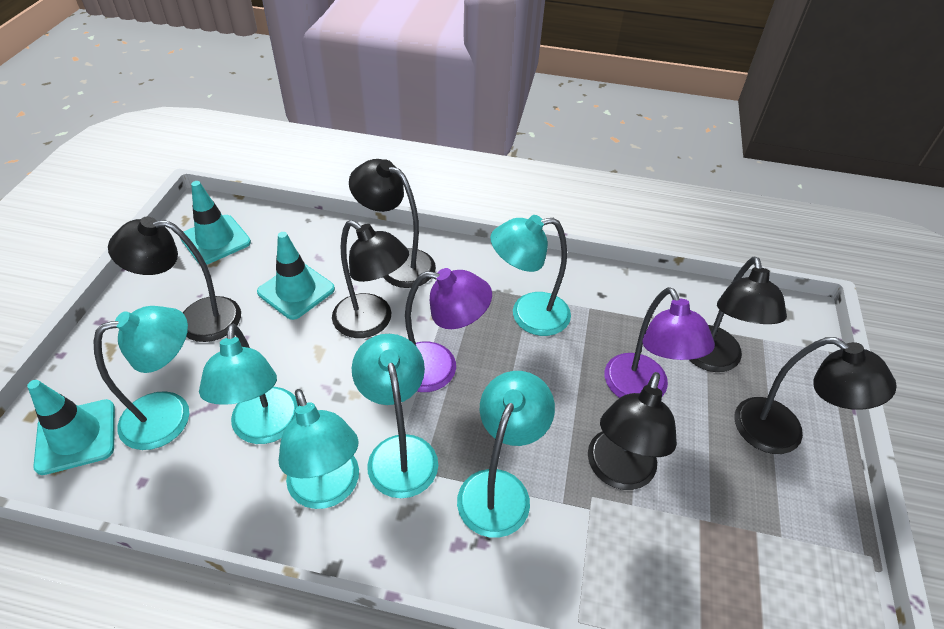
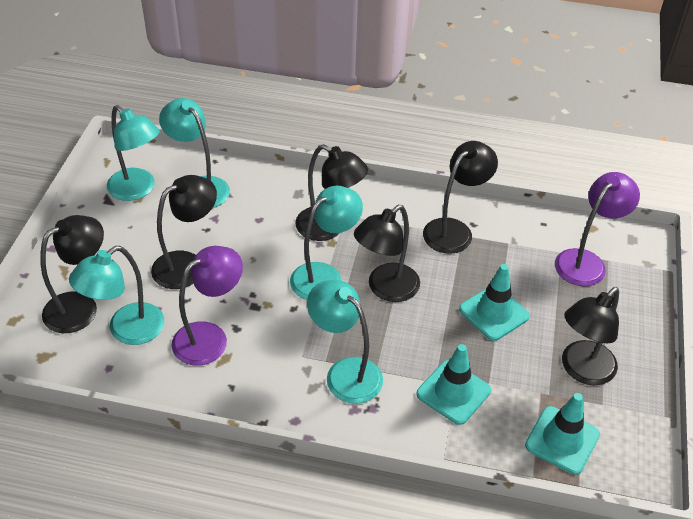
turquoise lamp: [93,306,189,450] [199,324,298,444] [279,389,359,509] [352,334,438,498] [457,371,555,538] [490,215,571,336] = 6 -> [69,246,164,345] [107,105,160,201] [159,98,230,208] [290,186,363,300] [307,280,383,404] = 5

